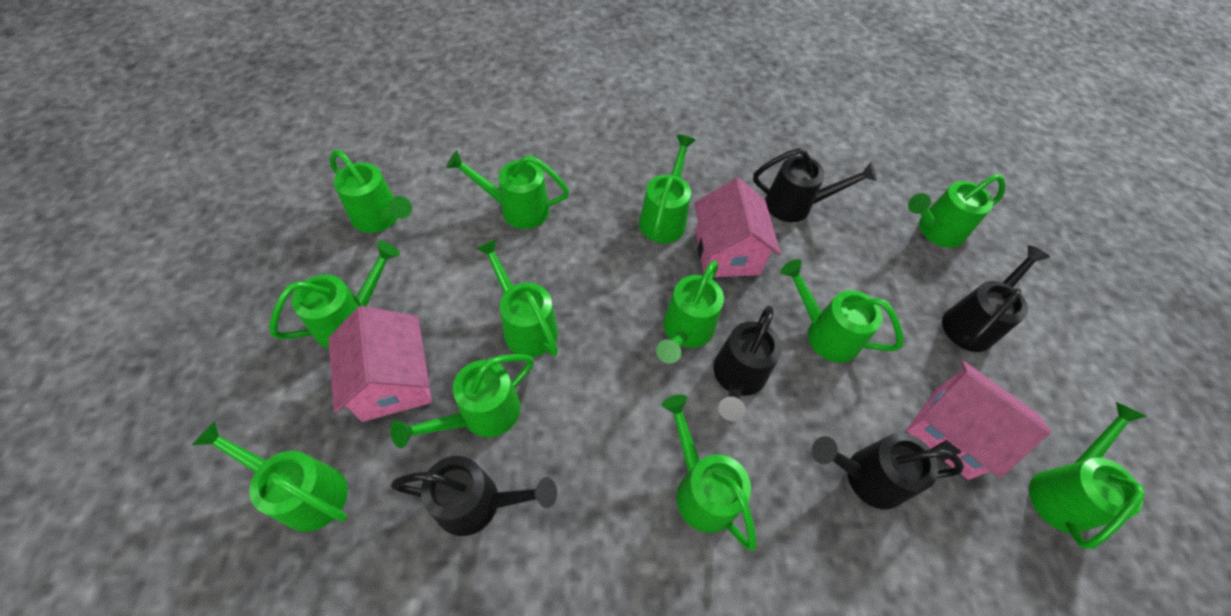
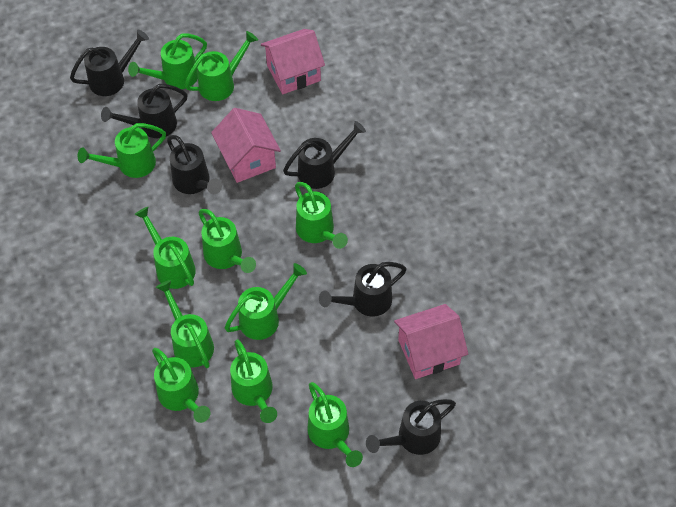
black watering can: [391,456,557,536] [714,306,782,422] [753,148,877,222] [812,433,964,509] [942,245,1050,352] = 5 -> [70,30,149,96] [101,84,188,138] [167,135,222,194] [283,121,366,189] [319,262,407,317] [366,399,456,455] = 6
green watering can: [191,421,348,532] [269,241,400,349] [329,150,412,233] [390,354,534,448] [446,150,569,229] [475,238,558,357] [639,135,696,243] [656,261,724,364] [661,394,757,551] [780,259,904,363] [908,174,1006,248] [1029,402,1147,549] = 12 -> [78,123,166,178] [128,33,207,89] [134,207,196,289] [152,348,211,423] [156,280,214,368] [185,31,258,101] [199,209,256,273] [225,263,307,340] [230,339,277,423] [295,182,348,249] [307,382,363,467] = 11

